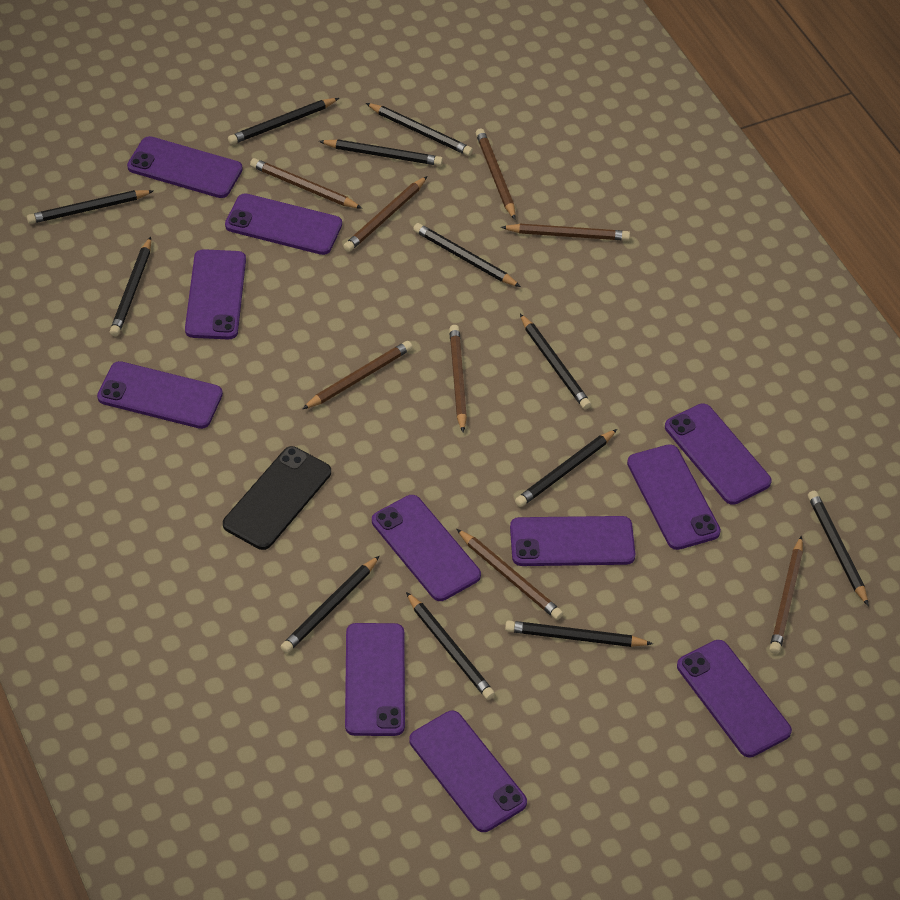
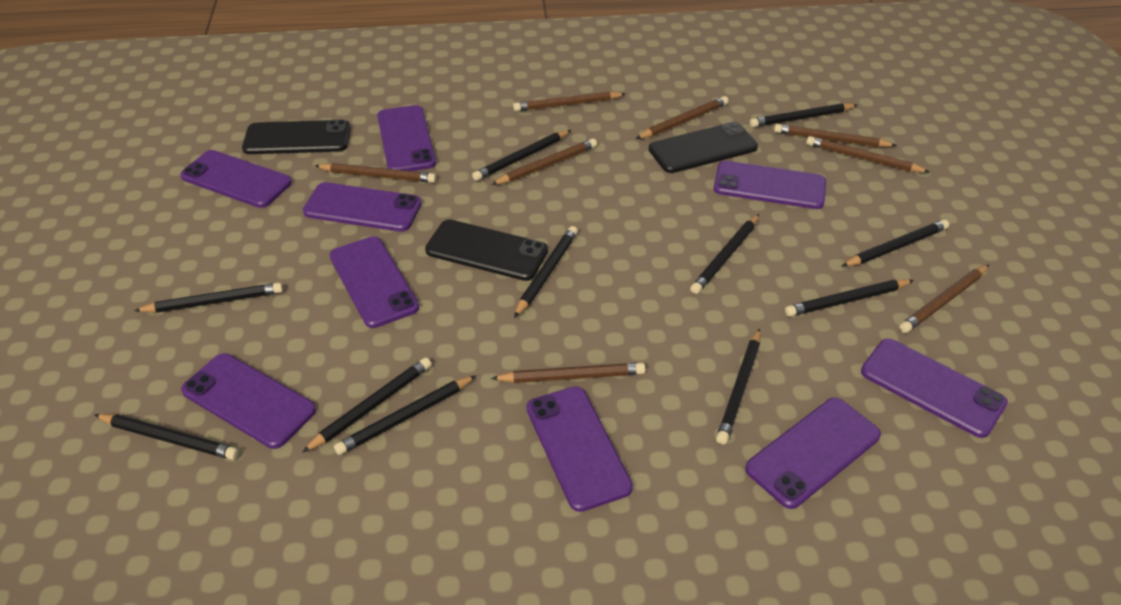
black pencil: [27,190,153,224] [110,237,151,336] [228,98,339,145] [281,556,380,653] [319,140,443,166] [366,103,473,156] [406,592,495,700] [413,223,521,287] [505,620,653,647] [515,429,617,507] [520,314,591,409] [808,491,869,606] = 12 -> [94,414,239,460] [134,283,283,313] [302,357,432,453] [334,375,476,455] [472,130,571,181] [514,226,578,318] [690,214,759,294] [716,328,760,445] [750,103,857,127] [785,279,914,317] [841,219,949,267] = 11
black phone: [223,446,331,550] = 1 -> [242,120,351,154] [425,219,548,281] [649,122,758,173] = 3
purple phone: [97,361,223,429] [127,136,243,198] [185,249,246,340] [225,194,342,255] [345,623,405,736] [372,495,481,601] [409,711,527,832] [510,516,635,566] [627,444,721,550] [665,403,772,505] [677,640,792,757] = 11 -> [180,150,292,208] [181,353,316,449] [303,182,422,232] [330,236,419,328] [377,105,436,171] [526,386,633,512] [714,161,826,209] [745,398,881,509] [861,339,1008,438] = 9

